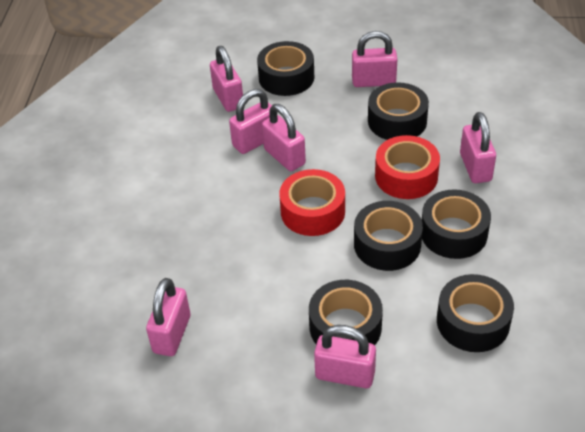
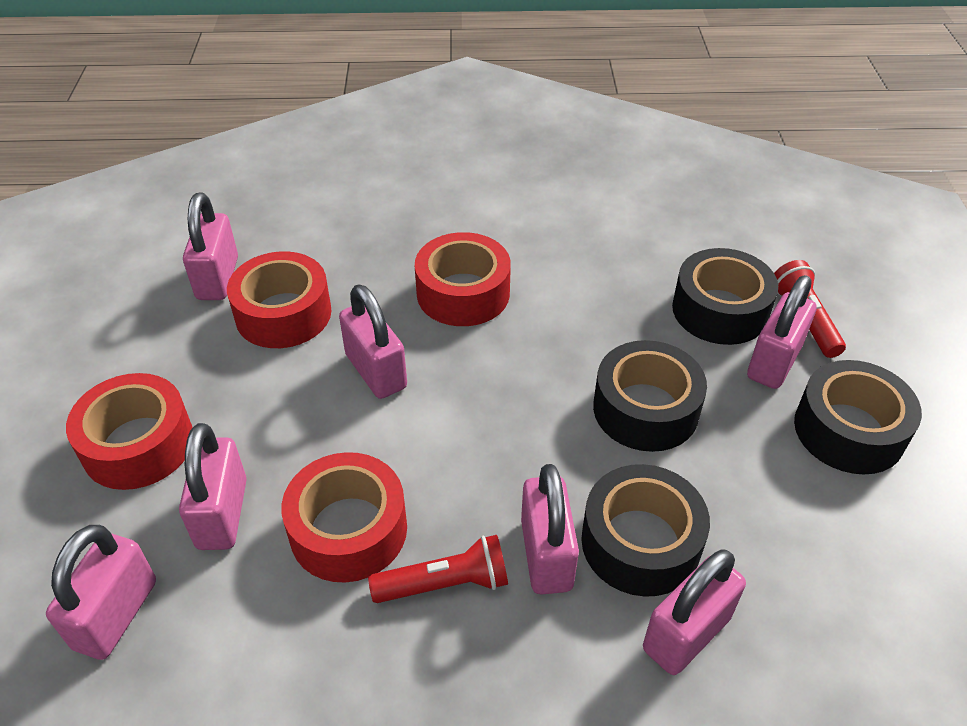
black tape: [257,41,314,96] [309,280,383,345] [354,201,423,271] [368,82,429,140] [422,189,491,259] [437,274,514,352] = 6 -> [581,464,710,597] [593,340,707,452] [672,248,778,345] [794,360,922,474] = 4
red flashlight: none = 0 -> [368,535,508,603] [774,260,846,358] = 2
red tape: [279,169,345,236] [375,135,440,199] = 2 -> [66,373,193,490] [227,251,331,348] [281,452,407,583] [415,232,511,326] = 4

